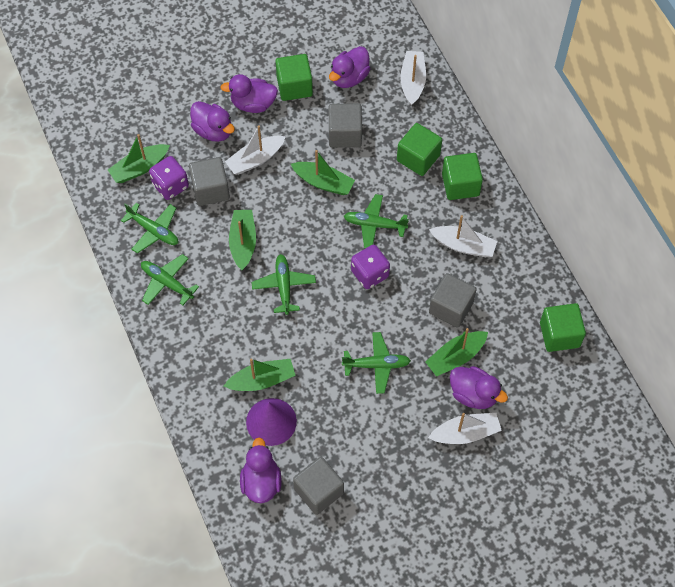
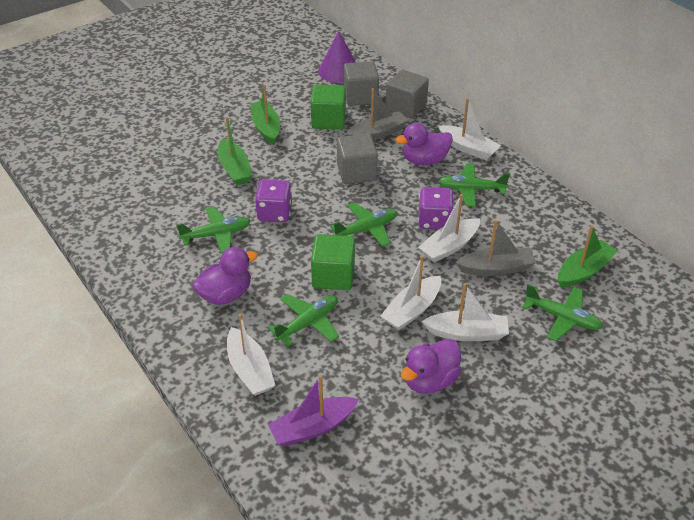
green boat: [108,134,170,183] [224,358,296,391] [229,210,256,270] [291,150,355,195] [425,328,488,377] = 5 -> [218,117,252,185] [250,85,280,145] [558,225,618,288] = 3
green cube: [276,54,313,101] [397,123,442,176] [442,153,483,200] [540,303,586,352] = 4 -> [311,85,346,129] [311,234,355,290] = 2
grey boat: none = 0 -> [346,88,408,140] [455,220,536,276] = 2
grey cube: [189,157,230,206] [293,457,344,515] [329,104,362,148] [429,273,477,328] = 4 -> [337,134,378,184] [344,61,379,106] [386,70,429,118] = 3
purple boat: none = 0 -> [268,375,359,446] = 1
purple duck: [190,101,235,142] [220,74,278,113] [240,438,282,503] [329,46,371,88] [450,366,508,409] = 5 -> [192,247,258,305] [395,123,453,165] [401,339,461,394] = 3
white boat: [225,125,286,175] [401,51,426,106] [428,413,502,444] [429,215,497,257] = 4 -> [227,314,275,396] [381,256,441,330] [418,194,480,263] [422,283,509,341] [438,98,501,160] = 5

